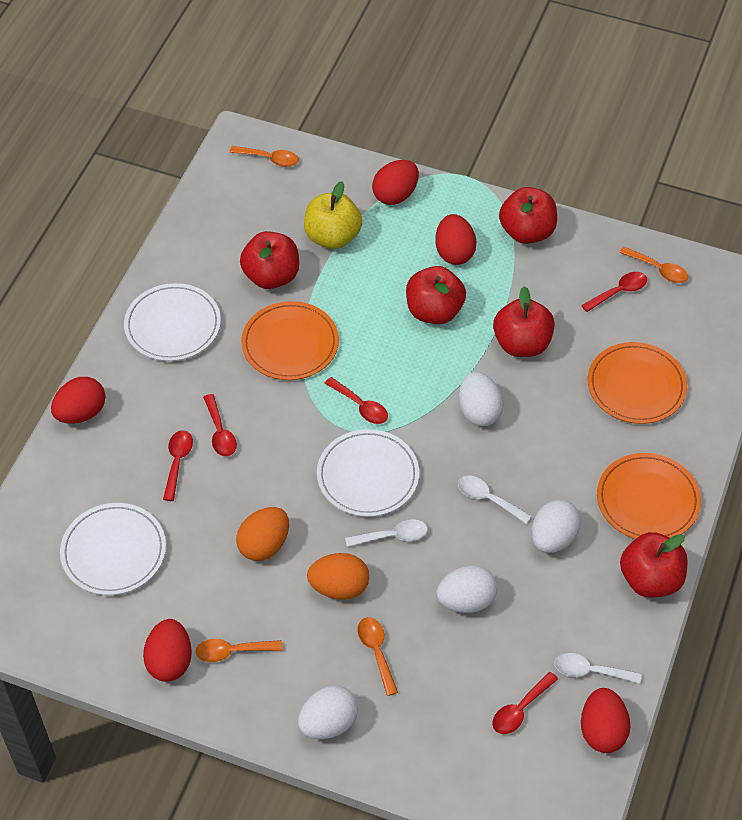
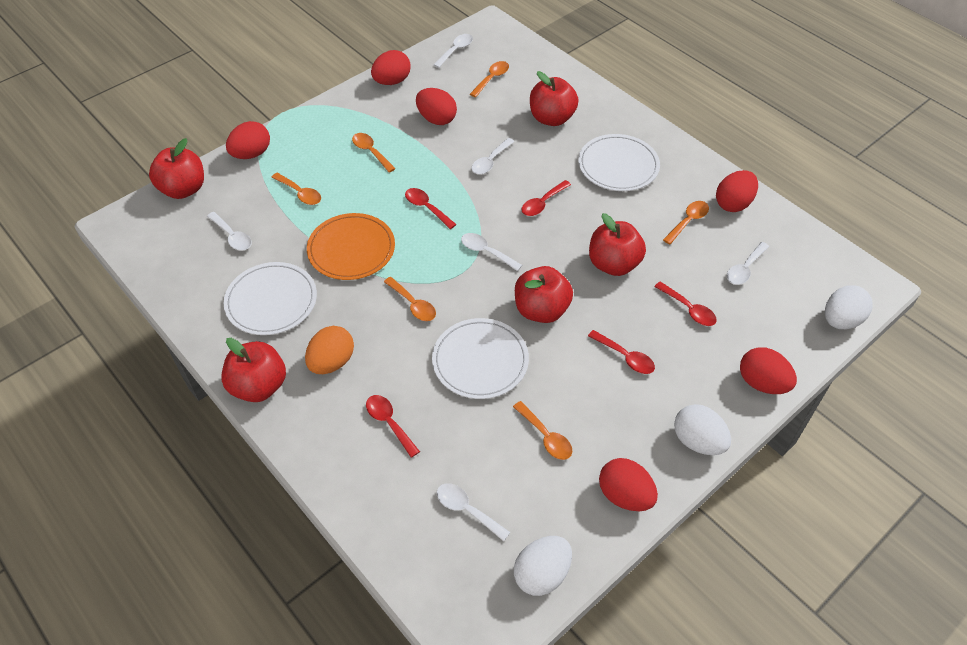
orange egg: [236,507,289,561] [307,553,369,600] = 2 -> [305,326,354,374] = 1
orange plate: [241,301,339,380] [588,342,687,424] [597,453,701,539] = 3 -> [307,213,395,280] = 1
orange spoon: [196,639,283,662] [230,146,299,167] [357,617,398,696] [619,246,688,283] = 4 -> [271,173,321,205] [352,133,396,173] [384,277,436,321] [470,61,509,97] [513,401,572,460] [663,201,709,244] = 6
red egg: [51,377,105,424] [143,619,192,682] [372,160,419,205] [435,214,476,265] [581,688,630,753] = 5 -> [226,121,270,159] [371,50,411,85] [416,88,457,125] [599,458,658,511] [716,170,758,212] [740,347,797,394] = 6
white egg: [298,686,358,739] [436,566,497,613] [459,372,503,426] [531,500,581,553] = 4 -> [514,536,572,596] [674,404,731,455] [825,285,873,329] = 3
white spoon: [345,519,428,547] [458,476,532,524] [554,653,642,684] = 3 -> [207,212,251,251] [433,34,473,68] [437,483,510,541] [461,233,522,271] [472,138,515,174] [727,242,769,285] = 6
yellow apple: [304,181,362,249] = 1 -> none = 0

